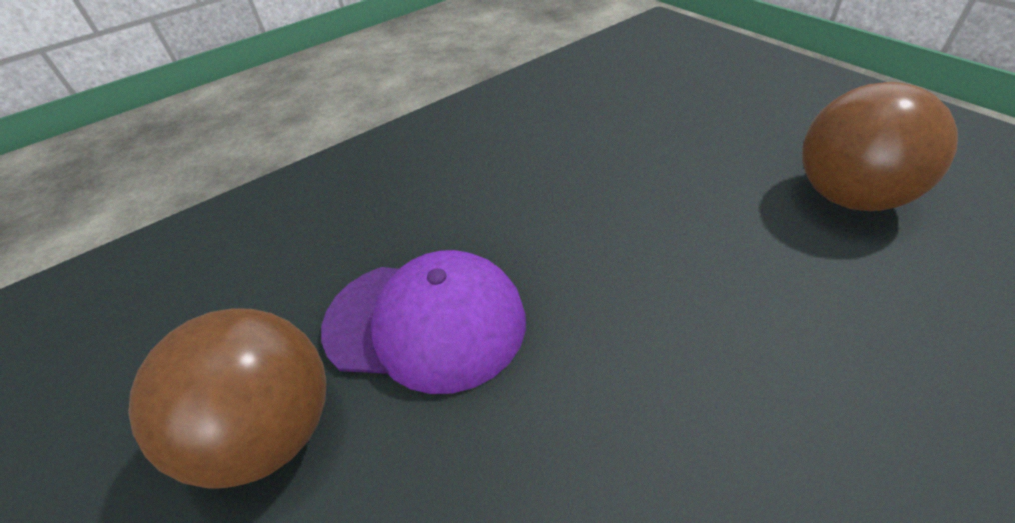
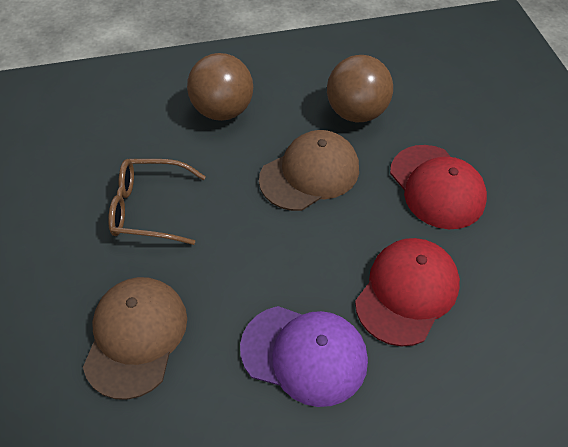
brown cap: none = 0 -> [83,277,187,400] [259,130,359,211] = 2
brown glasses: none = 0 -> [108,159,206,245] = 1
red cap: none = 0 -> [355,238,460,347] [390,145,487,229] = 2

